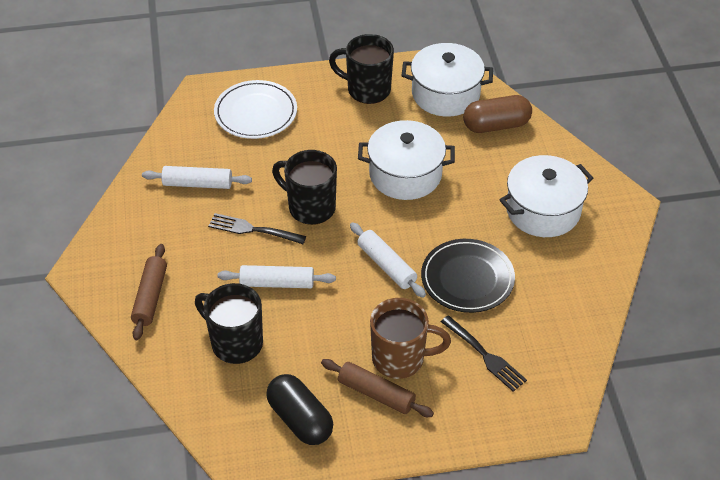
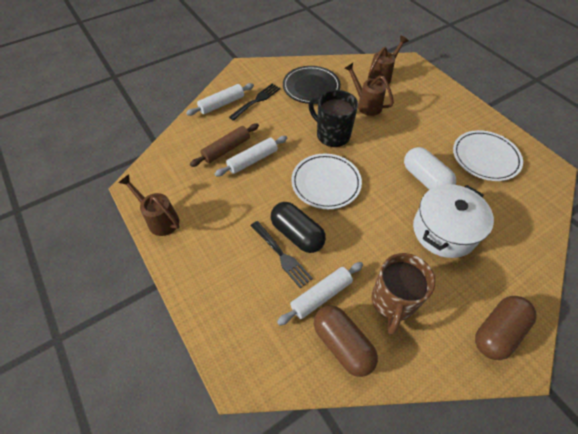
black mug: [195,283,263,364] [272,150,337,225] [329,34,394,104] = 3 -> [308,90,358,147] = 1
brown capsule: [463,95,532,133] = 1 -> [314,305,378,377] [475,296,537,360] = 2
brown rolling pin: [131,244,167,340] [321,359,434,417] = 2 -> [190,123,259,167] = 1
brown watering can: none = 0 -> [118,175,179,236] [344,63,394,116] [368,36,409,84] = 3
white capsule: none = 0 -> [404,147,456,190] = 1
white plate: [214,80,297,139] = 1 -> [291,154,362,209] [453,130,523,181] = 2
white pot: [358,120,455,200] [401,43,493,117] [500,155,593,237] = 3 -> [413,184,494,258] = 1

